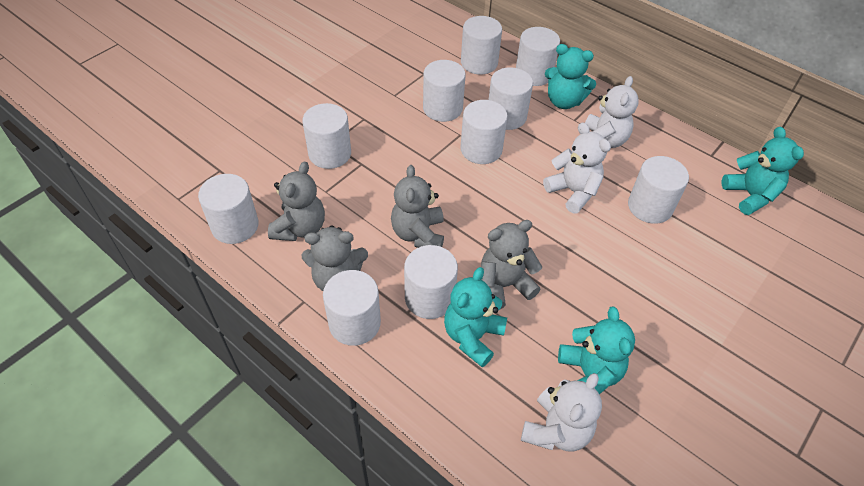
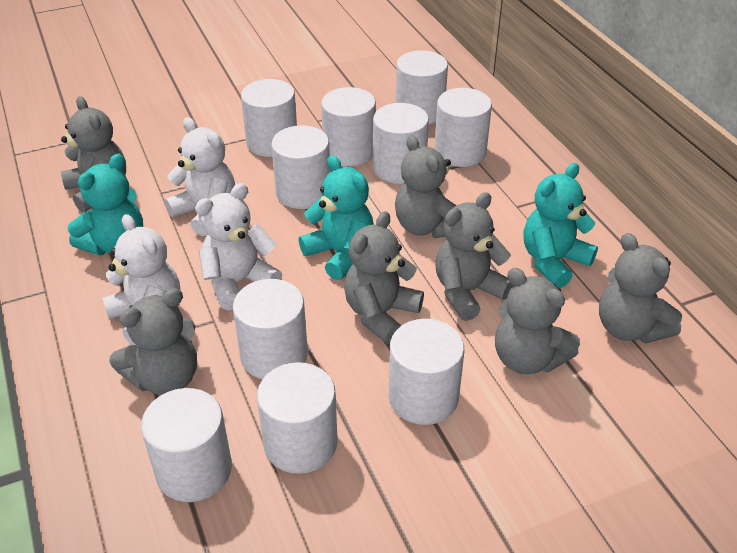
grey teddy bear: [268,161,325,241] [302,226,368,291] [391,165,444,248] [481,220,542,309] = 4 -> [61,96,126,212] [109,288,197,395] [344,211,424,344] [395,135,457,238] [435,192,513,321] [495,268,580,374] [599,233,682,343] = 7
turquoise teddy bear: [444,267,507,367] [545,44,596,109] [558,306,635,395] [722,127,804,215] = 4 -> [68,154,143,255] [299,155,374,280] [524,163,598,288] = 3

